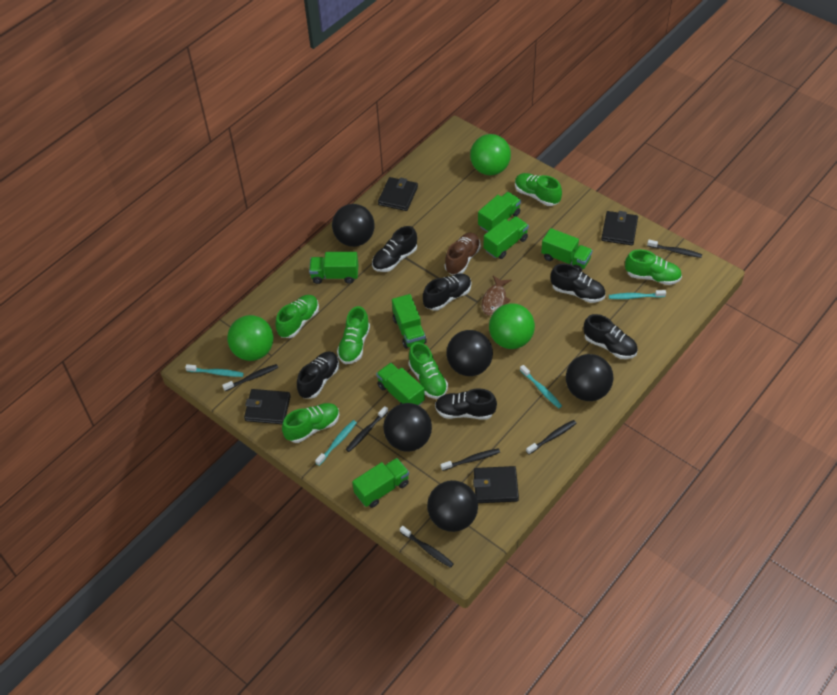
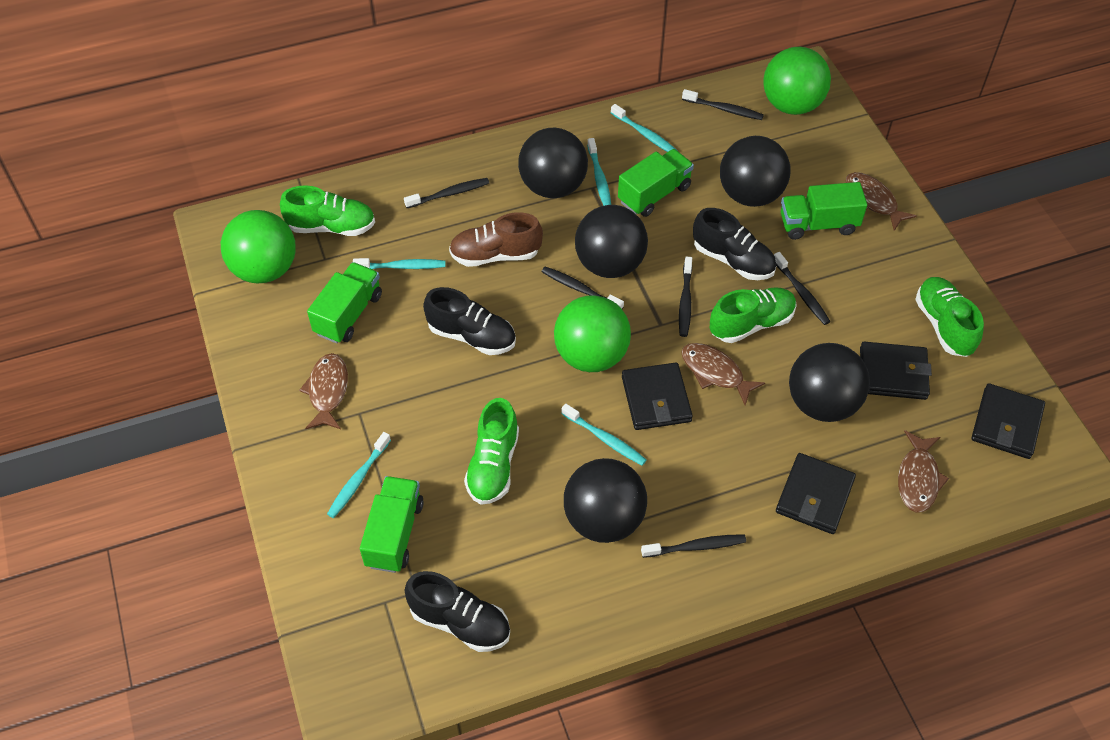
black shoe: [297,351,339,399] [372,226,417,272] [423,273,471,311] [435,389,497,420] [551,264,605,303] [584,314,638,359] = 6 -> [404,571,510,652] [423,287,516,355] [693,208,776,280] = 3
brown fish: [482,276,512,316] = 1 -> [299,353,348,429] [681,343,765,405] [846,172,917,231] [898,430,949,513] = 4
green shoe: [275,295,319,338] [282,403,340,443] [337,306,370,364] [409,342,448,399] [515,173,562,206] [625,249,682,285] = 6 -> [280,185,375,236] [464,398,519,505] [710,287,797,343] [915,277,984,357] = 4
green truck: [309,252,358,284] [352,458,409,508] [376,363,425,406] [392,294,427,349] [478,192,521,232] [484,216,529,259] [541,228,593,272] = 7 -> [307,262,382,344] [360,476,424,573] [618,149,694,217] [781,182,867,240] = 4
turquoise toothbrush: [185,364,244,377] [315,420,357,466] [520,365,562,408] [609,290,666,299] = 4 -> [327,432,391,518] [353,258,445,269] [561,404,647,466] [587,138,611,206] [611,104,678,152] = 5

